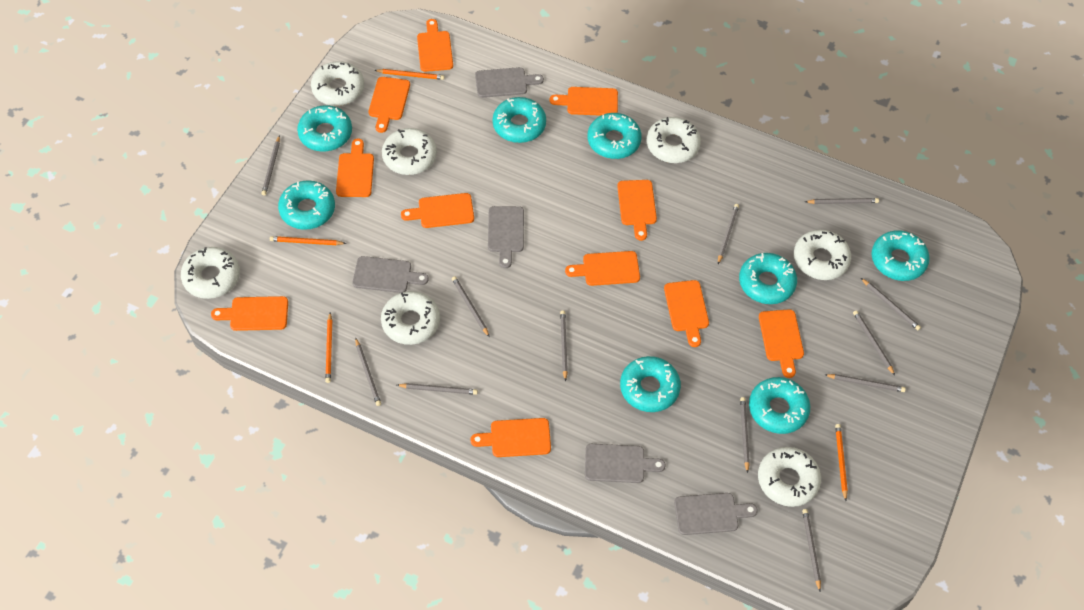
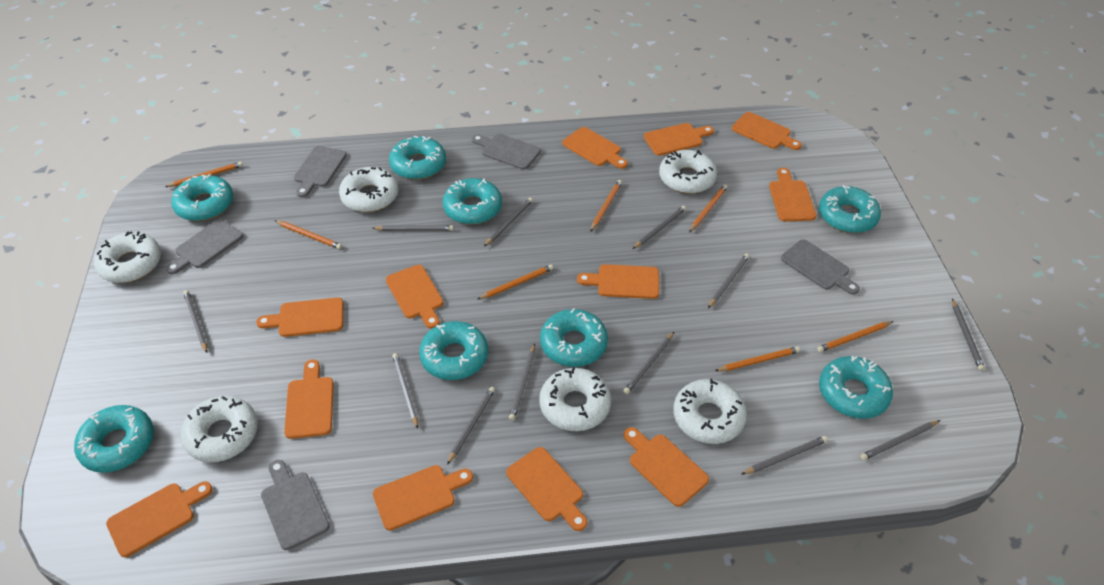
orange cutting board: [211,296,288,331] [336,139,374,197] [369,77,410,133] [401,193,474,228] [417,19,453,72] [470,418,551,457] [550,87,618,116] [565,251,640,286] [617,180,657,241] [664,280,709,347] [759,309,804,378] = 11 -> [106,481,213,557] [256,297,343,337] [284,360,334,439] [373,465,473,531] [386,265,443,329] [506,447,587,531] [562,127,628,169] [577,264,659,299] [623,427,709,507] [644,123,714,156] [732,112,802,150] [769,168,816,221] = 12
orange pencil: [270,236,346,245] [325,312,332,383] [374,69,444,80] [835,424,848,501] = 4 -> [165,161,243,187] [274,220,342,249] [478,265,553,299] [591,180,622,231] [689,184,728,232] [715,346,800,371] [817,321,894,352] = 7
white donut: [181,247,240,299] [311,61,364,106] [381,291,440,345] [382,128,437,175] [647,117,701,163] [758,447,821,507] [794,230,851,280] = 7 -> [94,231,161,283] [181,396,258,462] [339,167,399,212] [539,367,611,431] [659,150,717,194] [673,379,747,444] = 6

